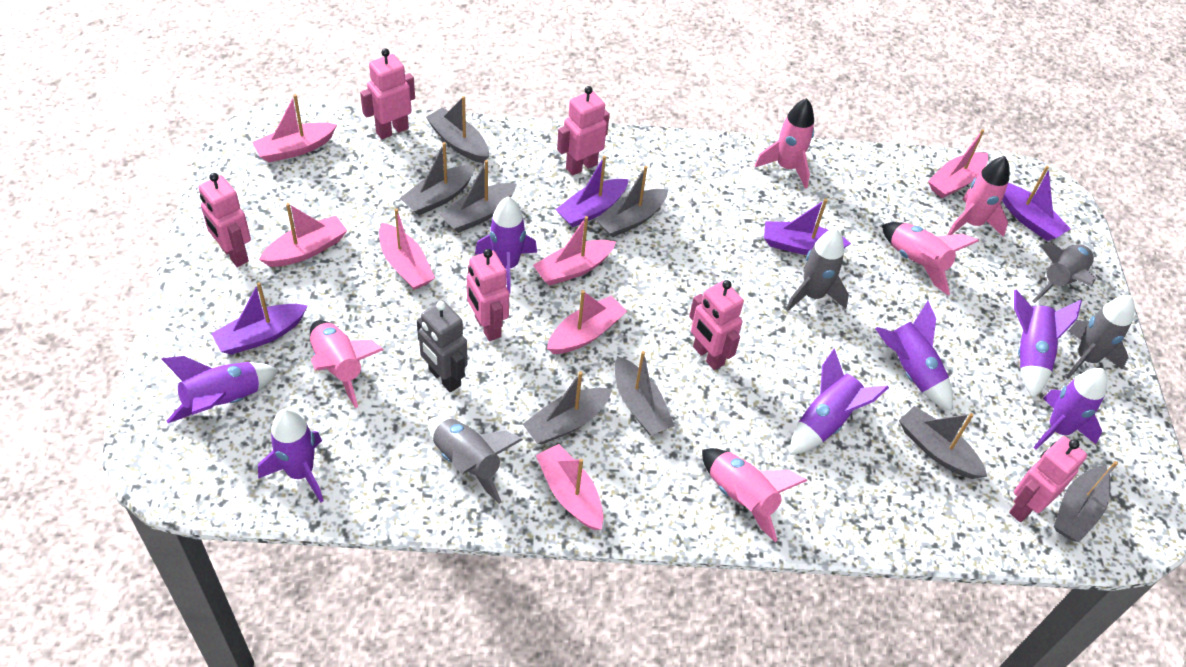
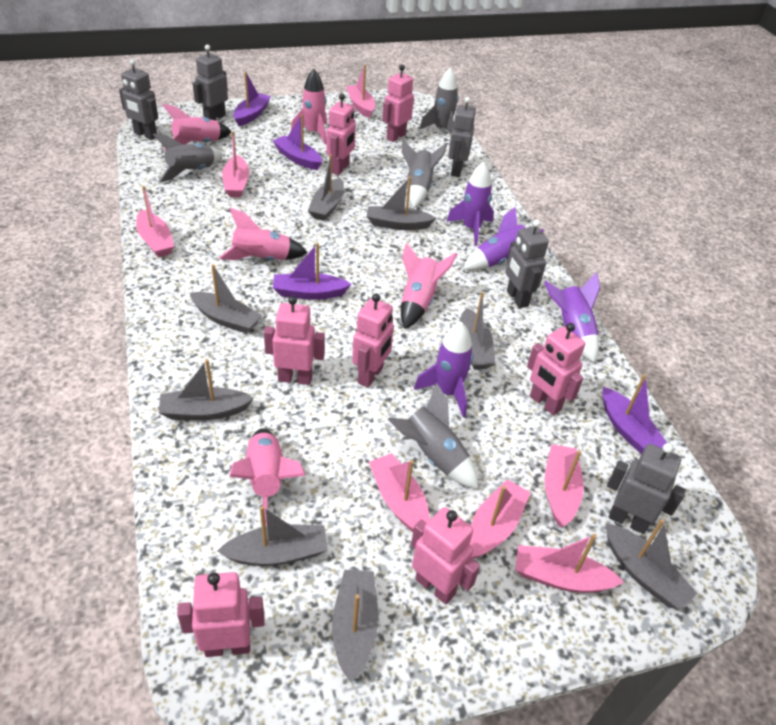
grey robot: [417,301,468,392] = 1 -> [119,59,158,140] [193,45,228,120] [448,97,476,177] [506,220,549,308] [607,443,686,534] = 5
pink robot: [198,173,251,267] [360,48,415,139] [467,249,509,341] [557,86,610,176] [689,280,744,370] [1009,436,1087,522] = 6 -> [177,572,265,657] [264,296,325,385] [326,94,356,175] [352,294,394,388] [382,65,414,142] [411,507,480,604] [527,323,585,415] = 7
purple rocket: [161,356,279,423] [258,408,324,503] [475,196,537,293] [790,348,889,455] [875,301,953,411] [1014,290,1082,398] [1033,368,1108,450] = 7 -> [414,322,473,417] [446,162,494,246] [463,207,544,271] [544,272,600,363] = 4

